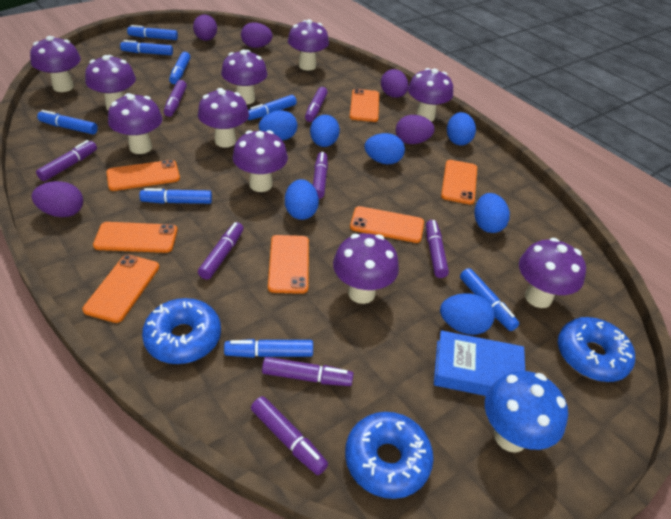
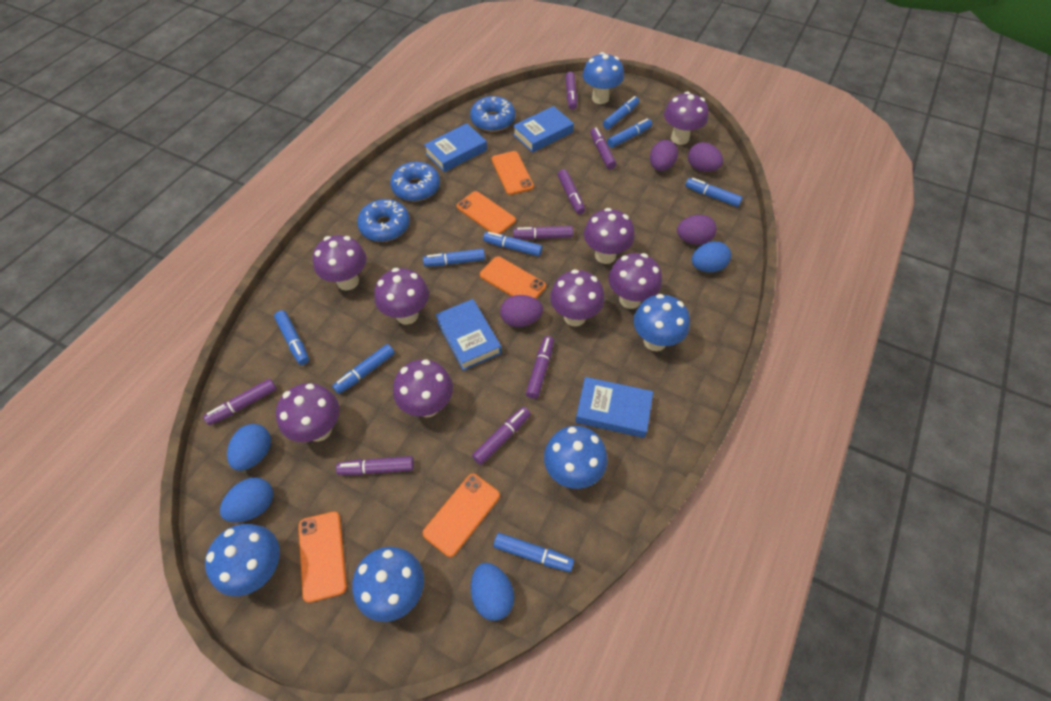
blue book: [434,330,525,396] = 1 -> [424,123,487,172] [435,299,502,371] [513,106,574,153] [575,377,653,438] = 4
blue egg: [259,110,297,140] [285,179,319,220] [310,115,340,147] [365,133,405,164] [440,293,495,335] [447,112,476,145] [475,193,510,233] = 7 -> [220,477,273,523] [227,424,271,471] [471,563,514,621] [692,241,731,272] = 4
blue mushroom: [485,371,568,453] = 1 -> [205,524,280,596] [352,547,424,622] [544,426,608,489] [582,52,624,104] [633,294,690,351] = 5
orange phone: [82,255,159,323] [93,222,178,253] [107,160,180,191] [268,235,309,294] [350,89,379,122] [350,206,424,243] [441,160,477,204] = 7 -> [298,511,347,603] [422,474,500,557] [457,191,516,234] [480,256,546,299] [491,151,534,195] = 5
purple egg: [32,181,83,217] [193,14,217,41] [241,22,273,48] [381,69,408,98] [396,115,435,144] = 5 -> [500,295,543,327] [650,140,678,171] [677,215,716,245] [688,142,723,172] = 4
purple mushroom: [30,36,81,92] [85,55,136,111] [108,93,162,154] [198,88,249,148] [221,50,267,105] [232,130,288,192] [288,19,329,71] [333,233,399,304] [408,68,453,122] [519,238,586,308] = 10 -> [276,383,339,442] [313,235,366,291] [374,268,429,325] [393,359,453,417] [550,269,604,327] [584,208,635,264] [608,253,662,309] [664,91,709,145] = 8

